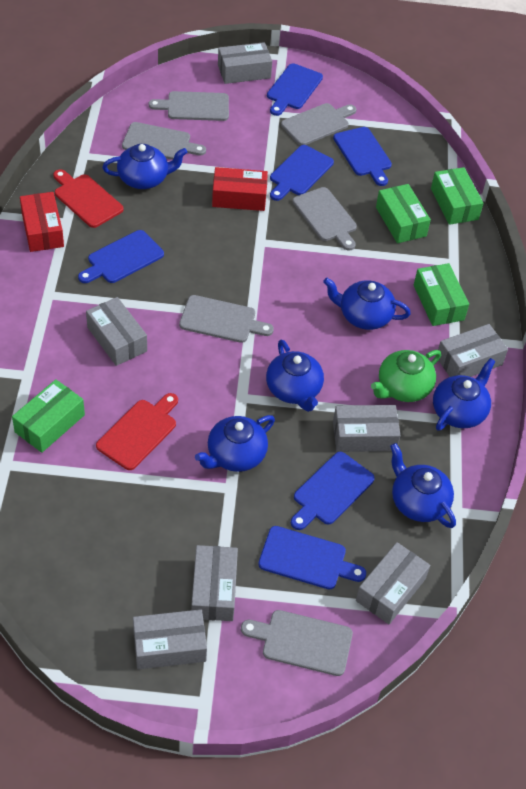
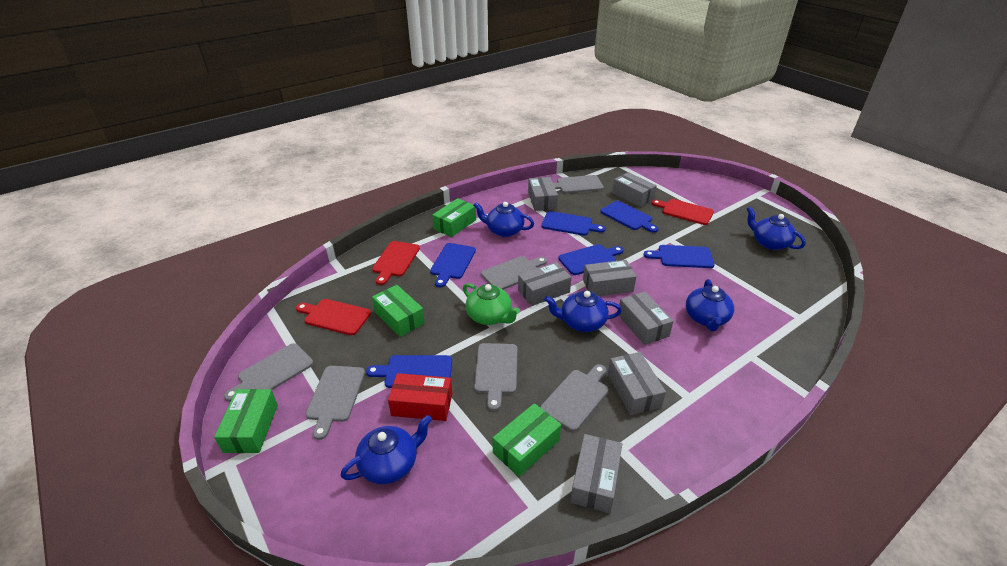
blue teapot: [103,144,188,189] [195,415,275,472] [266,340,324,412] [323,278,411,330] [390,443,456,528] [433,358,496,431] = 6 -> [341,415,432,484] [473,202,534,237] [544,291,622,332] [686,279,734,331] [747,207,806,250] = 5
red box: [20,192,64,252] [212,167,268,211] = 2 -> [388,373,452,421] = 1
red cutting board: [53,169,124,228] [96,393,178,470] = 2 -> [296,299,371,335] [372,241,420,285] [651,199,714,225] = 3

